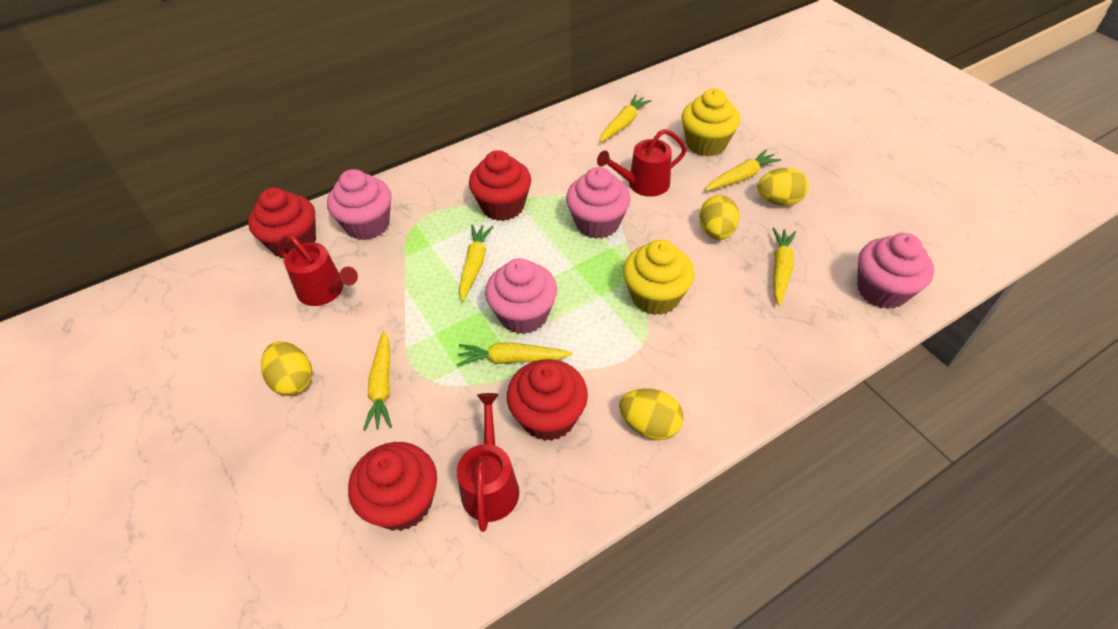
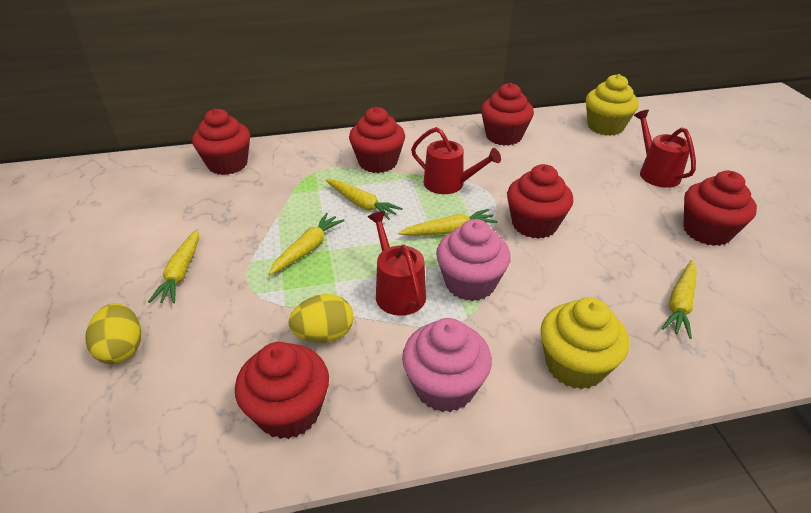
pink cupcake: [327,169,391,240] [485,258,557,334] [566,167,631,239] [857,233,934,309] = 4 -> [402,318,492,412] [436,219,511,301] = 2
red cupcake: [248,187,316,258] [348,442,437,531] [469,150,531,221] [507,359,588,441] = 4 -> [192,108,250,175] [235,342,329,439] [349,107,405,173] [481,83,534,146] [507,164,573,239] [683,171,757,246] = 6
yellow carrot: [363,331,392,431] [457,343,572,366] [459,224,494,301] [600,95,651,142] [705,149,781,191] [772,228,796,306] = 6 -> [148,229,199,303] [269,213,345,275] [326,179,403,220] [398,209,497,235] [662,260,697,339] = 5
yellow egg: [261,341,312,396] [619,389,684,440] [700,195,740,240] [757,168,808,206] = 4 -> [85,303,141,364] [289,294,353,343] = 2

